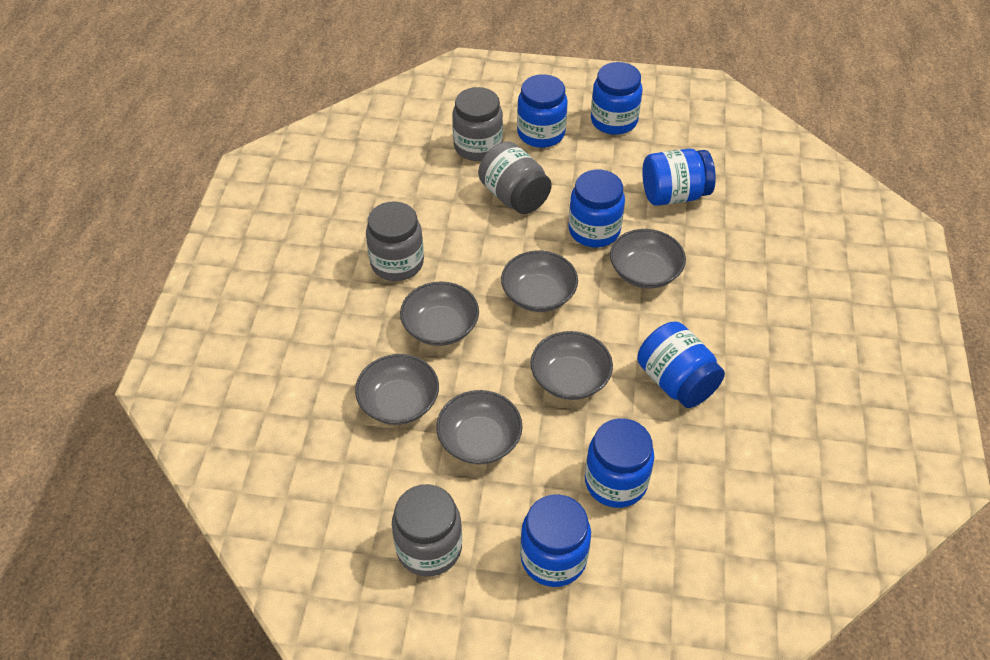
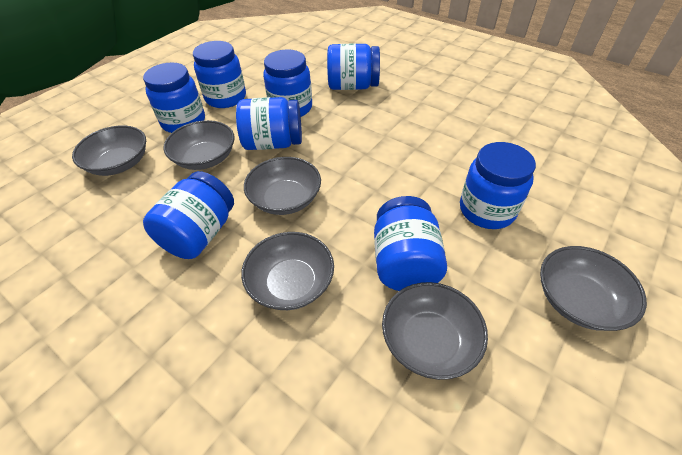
blue jar: [517,74,568,148] [520,494,591,587] [568,169,625,247] [585,418,654,508] [591,62,642,135] [637,321,725,408] [642,149,716,206] = 7 -> [143,62,205,133] [143,171,234,259] [193,41,246,108] [236,97,302,150] [263,49,312,117] [327,44,380,90] [374,196,447,291] [460,142,536,229] = 8
grey jar: [366,201,424,281] [392,484,462,576] [452,87,503,161] [478,142,552,214] = 4 -> none = 0

